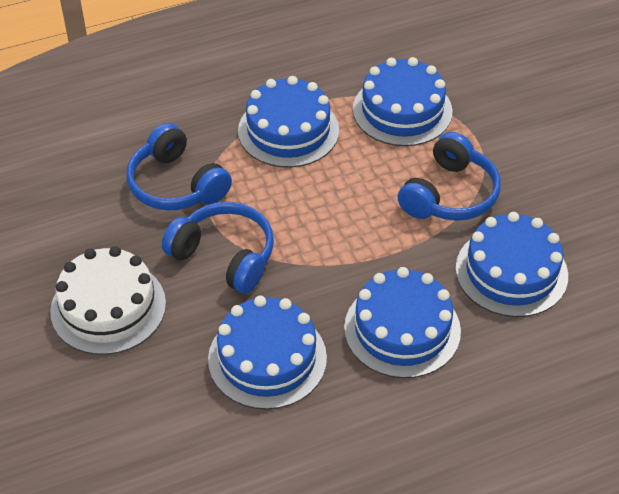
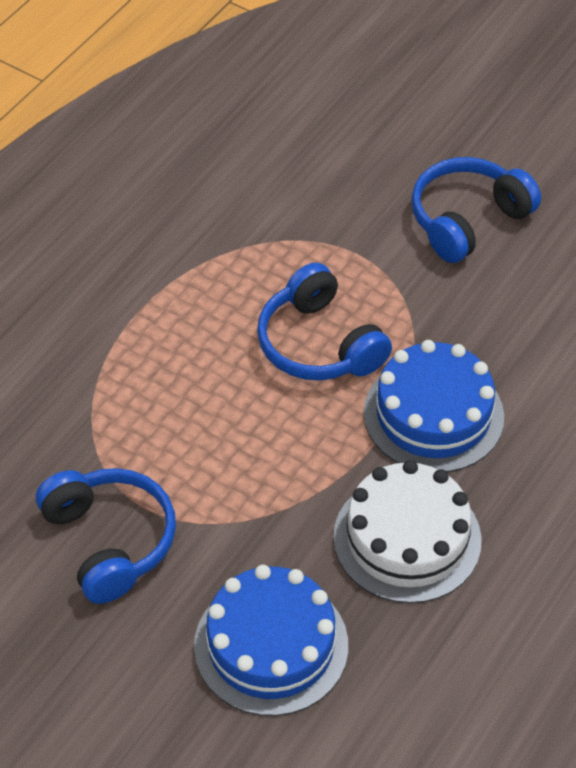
blue cake: [208,295,327,410] [238,76,339,168] [344,267,461,378] [353,57,453,146] [455,212,568,317] = 5 -> [194,565,348,716] [363,340,504,472] = 2

